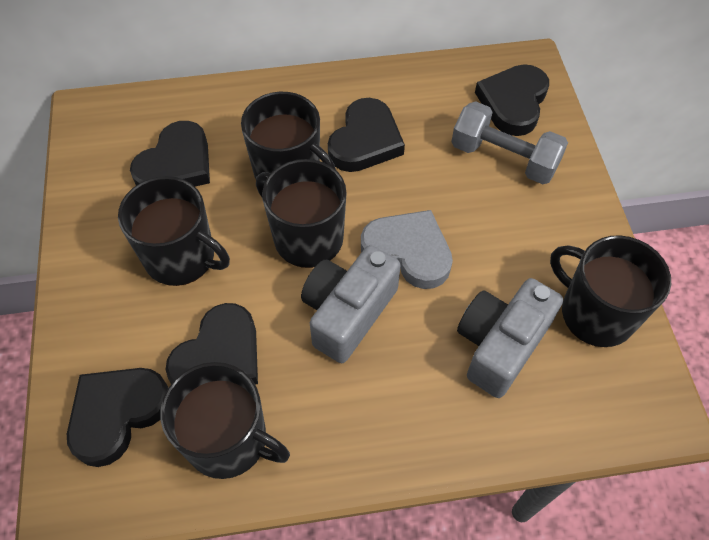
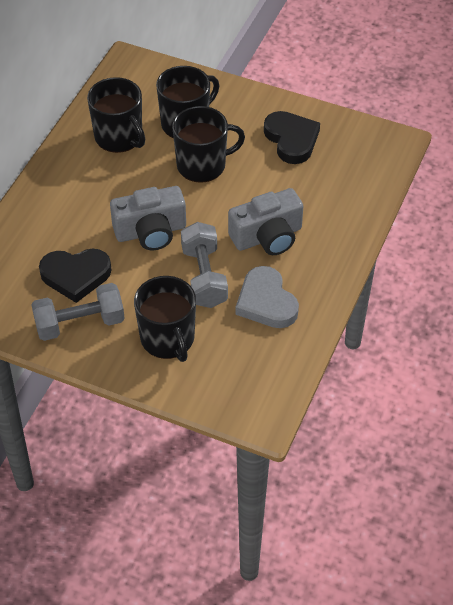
black heart: [67,368,169,467] [130,121,210,187] [165,303,258,385] [328,98,405,172] [475,64,549,136] = 5 -> [39,249,112,303] [264,111,320,164] = 2
black mug: [118,176,230,286] [160,362,290,479] [241,92,336,183] [256,159,346,268] [550,235,671,347] = 5 -> [87,77,145,153] [134,276,196,362] [156,66,219,138] [172,106,245,183] = 4
grey dumbbell: [451,101,568,184] = 1 -> [31,283,125,341] [181,222,228,308] = 2

